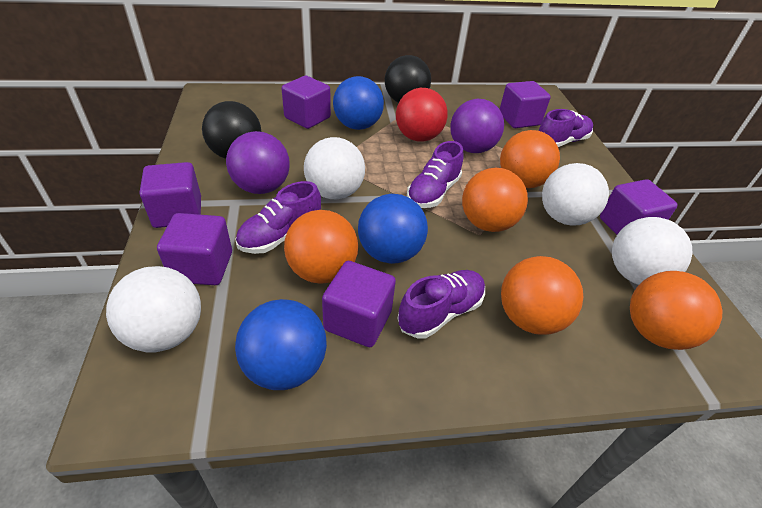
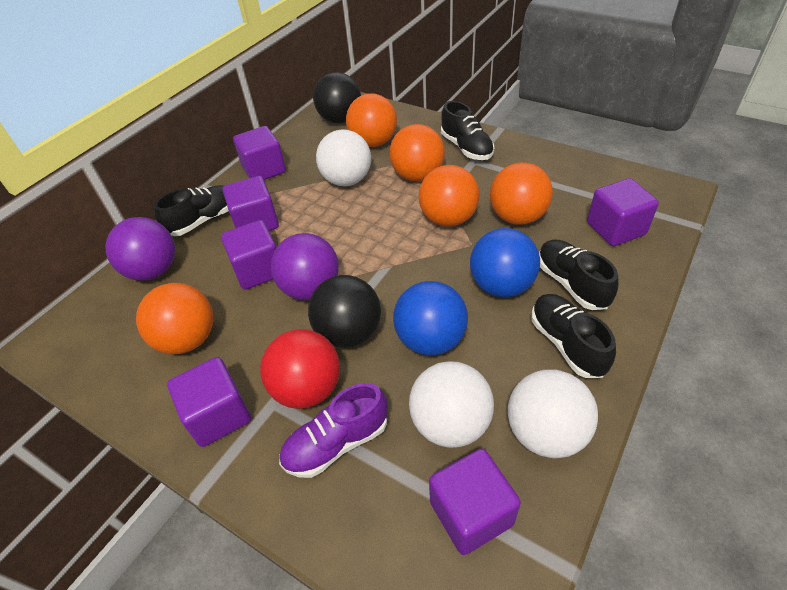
black shoe: none = 0 -> [154,185,229,236] [441,101,494,160] [531,294,616,378] [539,239,619,310] = 4
blue ball: [235,299,327,390] [333,76,384,130] [358,194,428,264] = 3 -> [393,281,468,356] [470,228,540,297] = 2
purple shoe: [235,181,321,254] [397,270,485,339] [407,141,464,208] [539,109,593,147] = 4 -> [279,383,388,478] = 1
white ball: [106,266,201,352] [304,137,365,199] [542,163,609,226] [612,217,693,285] = 4 -> [316,129,371,186] [409,361,494,448] [508,370,598,458] = 3

